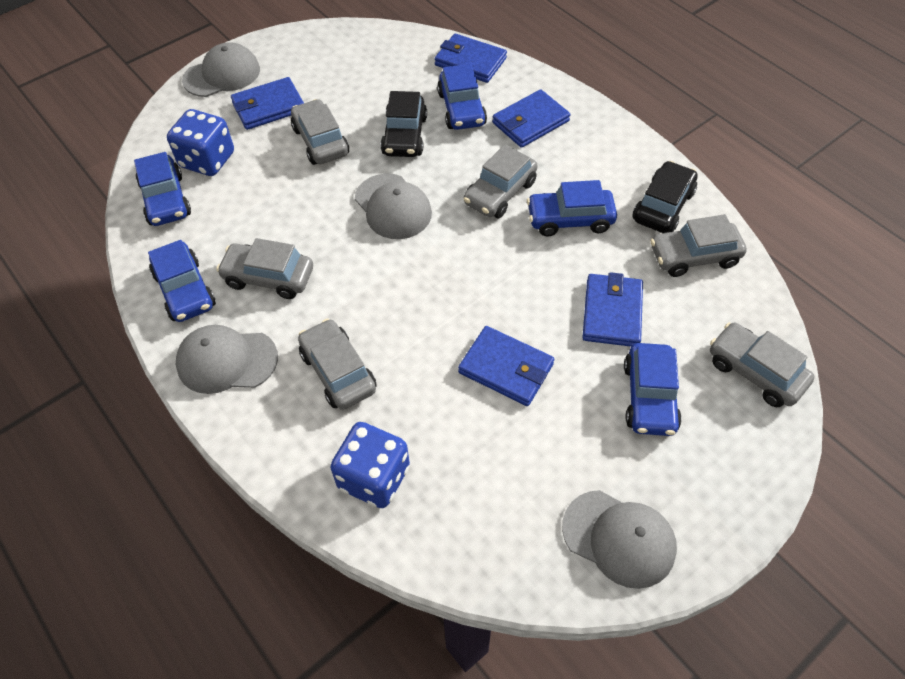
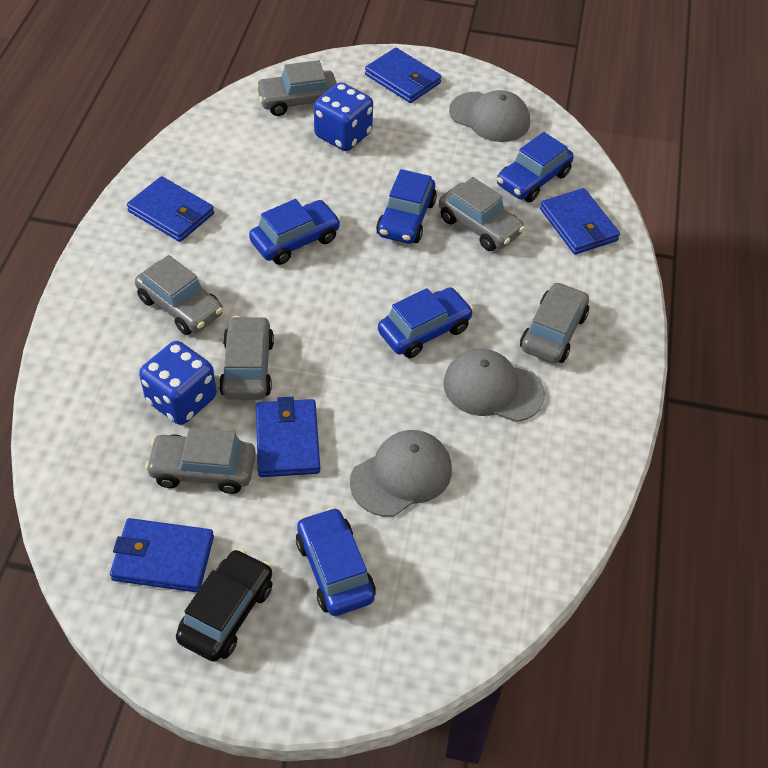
black car: [381,91,427,157] [632,161,698,233] = 2 -> [176,549,272,662] = 1
grey cap: [176,325,278,394] [182,42,260,97] [355,173,432,239] [562,490,677,589] = 4 -> [350,430,452,517] [443,349,545,422] [449,90,530,142] = 3

